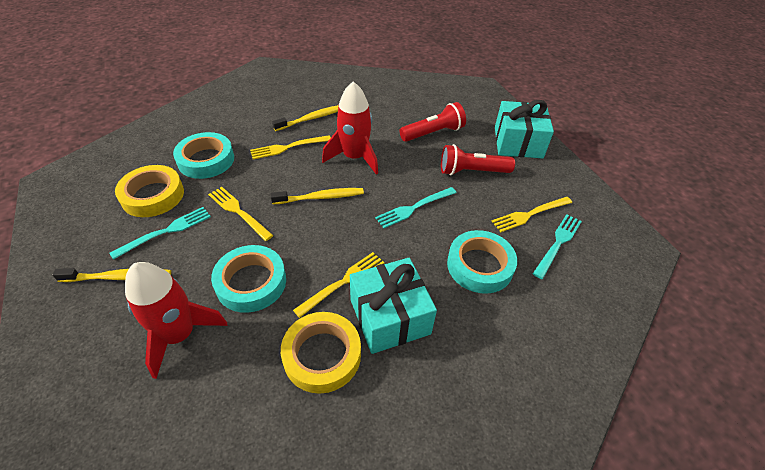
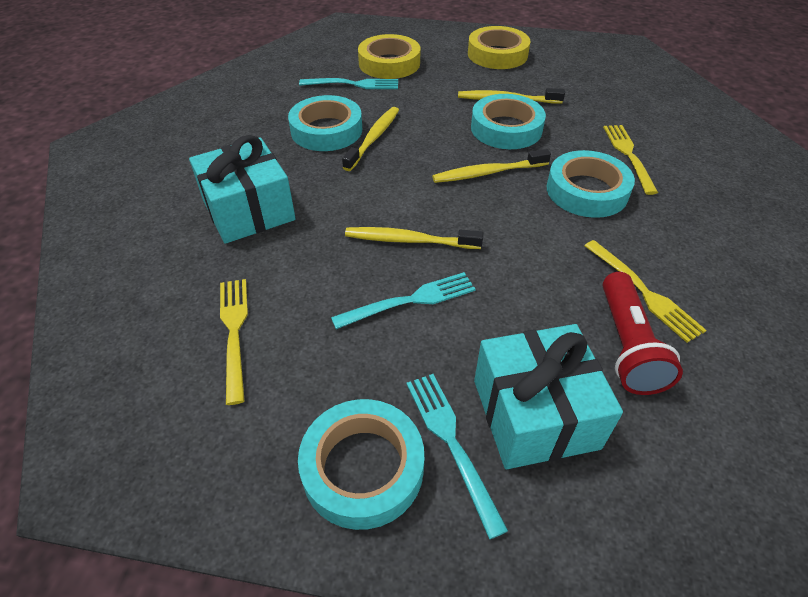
red flashlight: [399,102,466,142] [441,144,515,176] = 2 -> [603,272,683,395] = 1
red rocket: [125,262,227,379] [322,81,378,175] = 2 -> none = 0
turquoise tape: [173,132,234,179] [211,245,286,313] [447,230,517,294] = 3 -> [288,95,362,151] [298,399,424,530] [471,94,546,149] [547,150,635,218] = 4
yellow fork: [208,187,274,241] [250,135,331,159] [293,252,385,318] [491,197,572,232] = 4 -> [220,279,248,405] [584,240,707,343] [603,125,658,195] = 3
yellow toothbrush: [52,268,171,282] [271,188,364,204] [272,105,339,131] = 3 -> [342,107,399,171] [345,227,483,249] [432,149,551,183] [458,88,565,103] = 4

